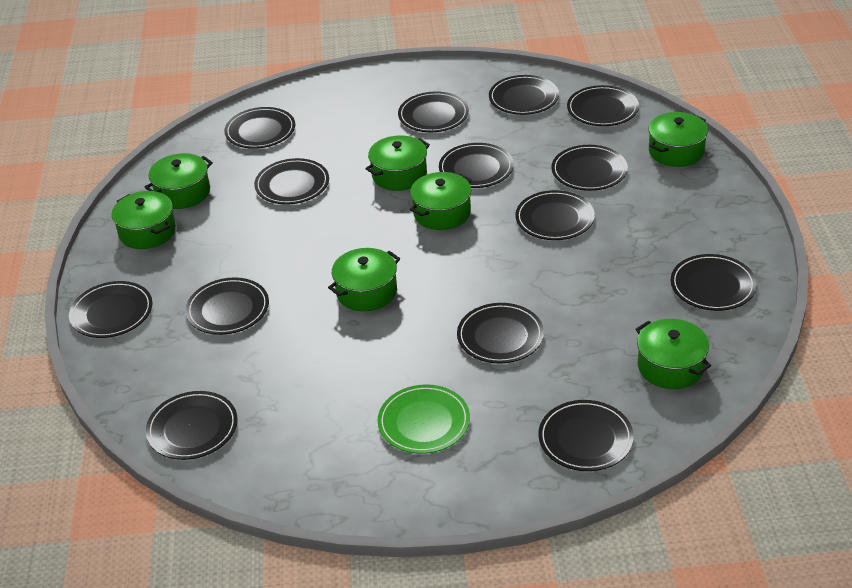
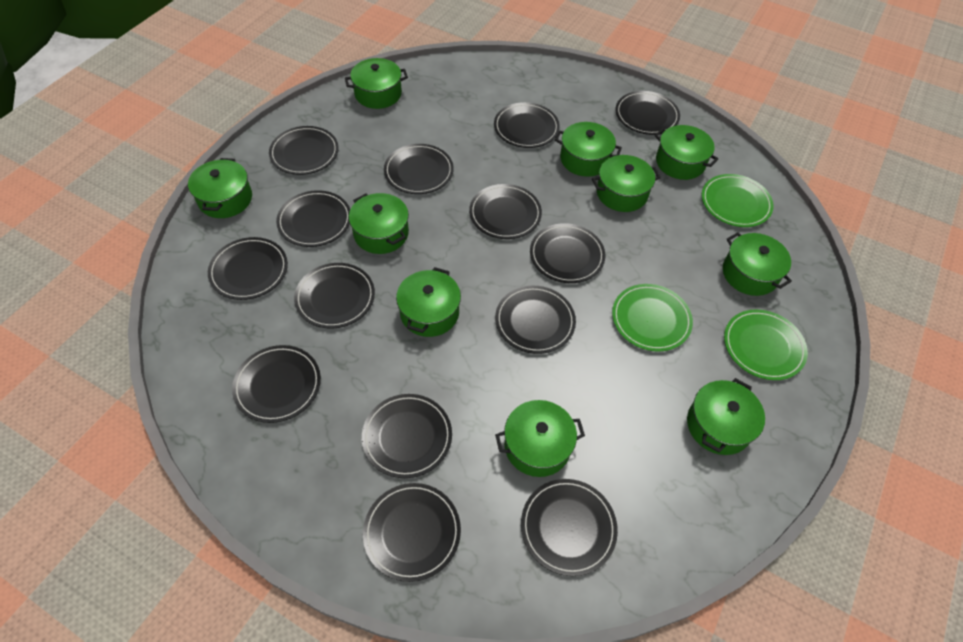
green plate: [378,384,470,454] = 1 -> [612,284,693,351] [702,174,774,227] [724,309,808,380] = 3
green pot: [112,191,176,249] [145,153,213,209] [328,248,400,312] [365,135,430,191] [410,172,471,230] [636,319,711,389] [648,112,708,167] = 7 -> [188,158,252,218] [345,58,408,109] [349,193,409,254] [396,267,461,337] [495,400,585,477] [555,122,622,177] [592,155,661,212] [655,125,718,180] [687,378,765,455] [723,232,792,296] = 10

